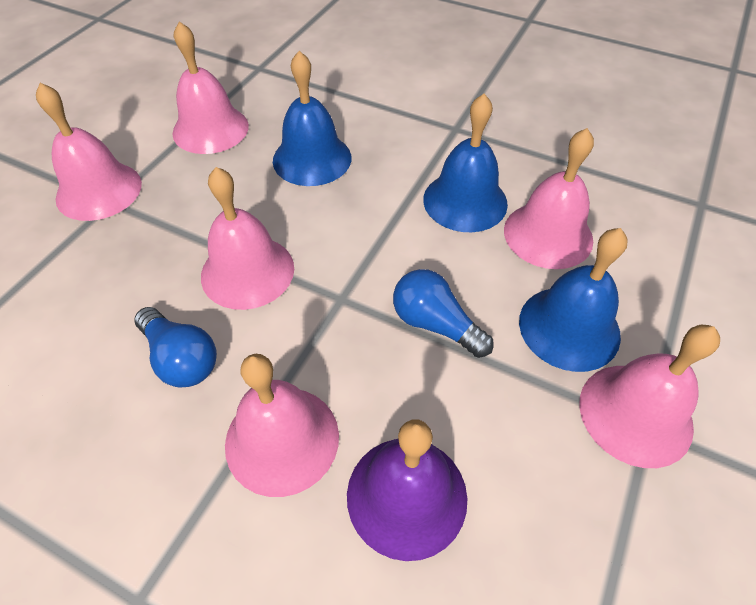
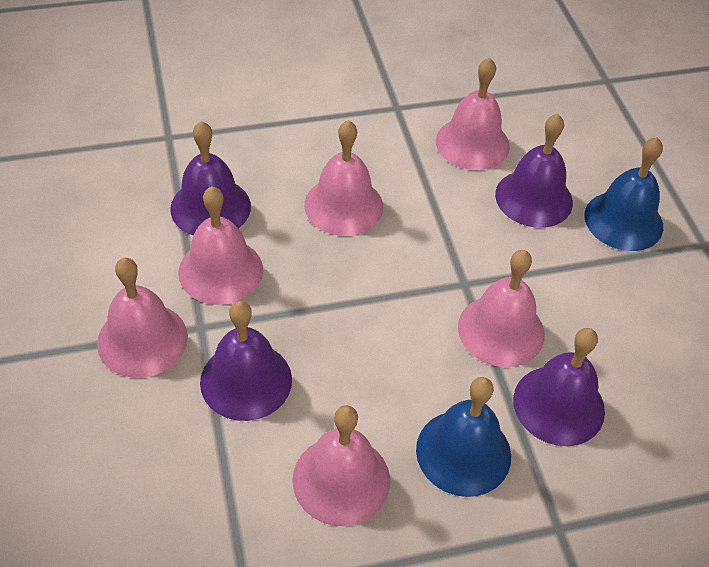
blue bell: [273,51,351,186] [423,94,508,232] [519,228,628,372] = 3 -> [416,377,511,497] [584,137,663,251] = 2
blue light bulb: [134,307,217,388] [393,269,494,358] = 2 -> none = 0
purple bell: [347,419,468,561] = 1 -> [170,121,251,235] [200,301,292,421] [495,114,573,228] [513,328,605,446] = 4

